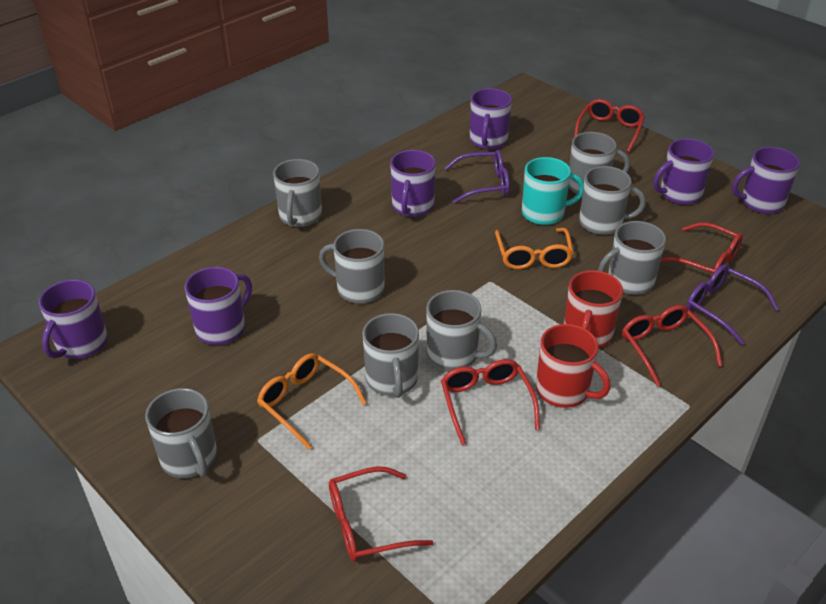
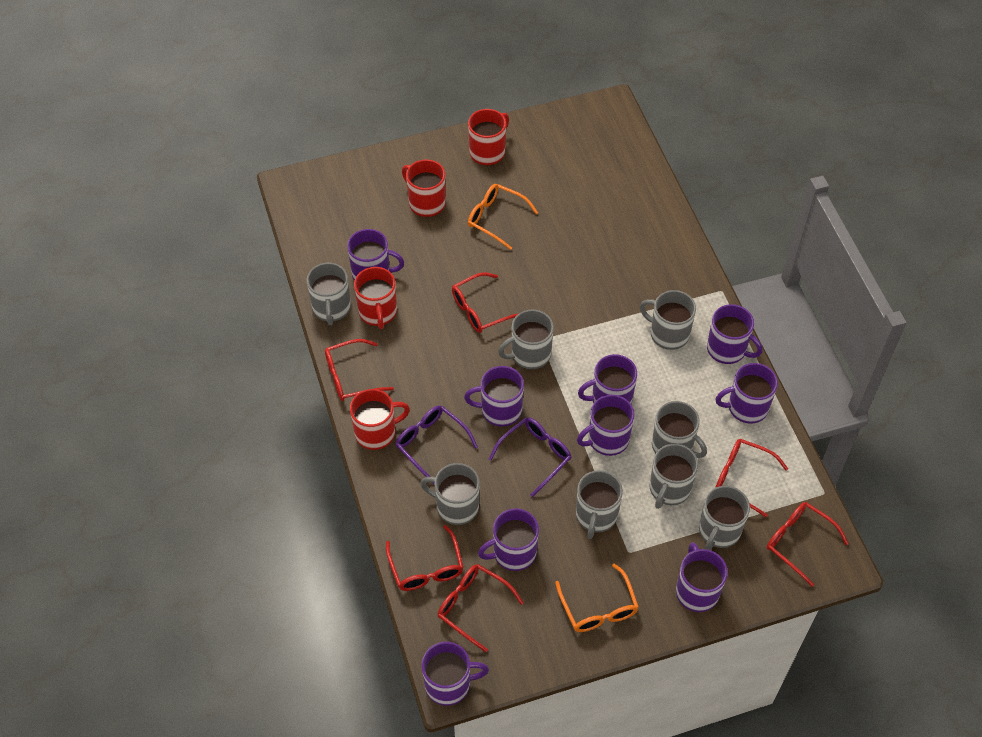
purple mug: [39,279,108,359] [185,267,252,345] [390,150,436,217] [470,88,512,150] [653,139,714,205] [732,147,800,214] = 6 -> [347,229,404,281] [422,642,489,706] [464,366,524,427] [478,508,539,571] [577,395,634,456] [578,354,637,404] [676,542,728,612] [707,304,762,364] [716,363,778,424] = 9
red glasses: [329,466,434,562] [441,359,540,445] [574,99,645,152] [622,305,722,387] [661,222,743,275] = 5 -> [325,339,394,401] [386,525,464,591] [438,564,524,652] [452,272,519,333] [715,439,788,517] [767,502,849,587] = 6
red mug: [536,324,611,408] [564,270,623,348] = 2 -> [350,389,410,450] [354,267,397,329] [402,159,446,217] [468,109,509,165] = 4
turquoise mug: [522,157,584,225] = 1 -> none = 0

